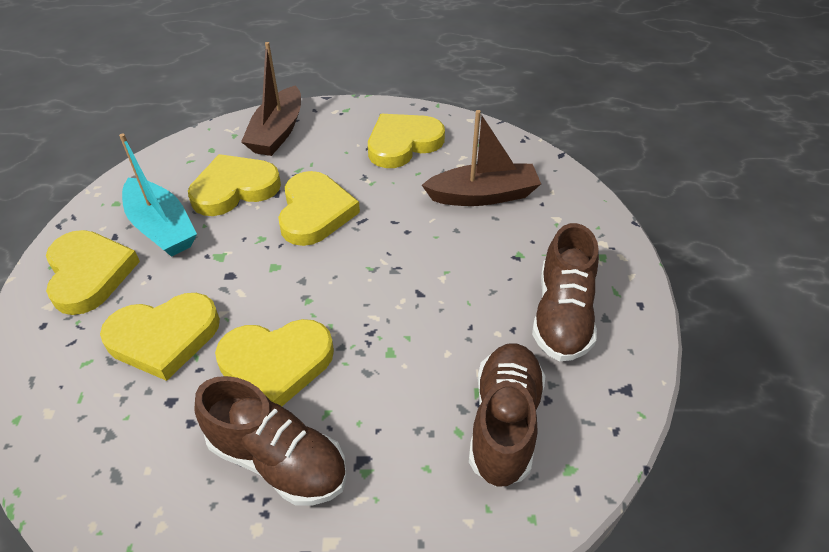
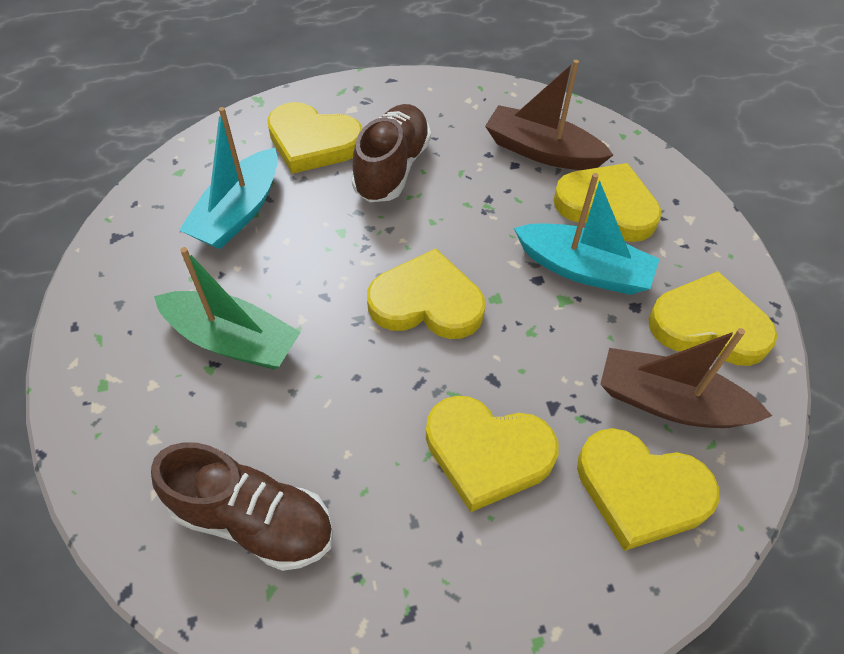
brown shoe: [194,376,347,506] [469,343,545,487] [532,223,599,361] = 3 -> [151,442,333,571] [352,104,431,202] = 2
green boat: none = 0 -> [154,247,301,370] = 1
turquoise boat: [119,134,197,257] = 1 -> [179,107,278,249] [514,173,660,295] = 2

